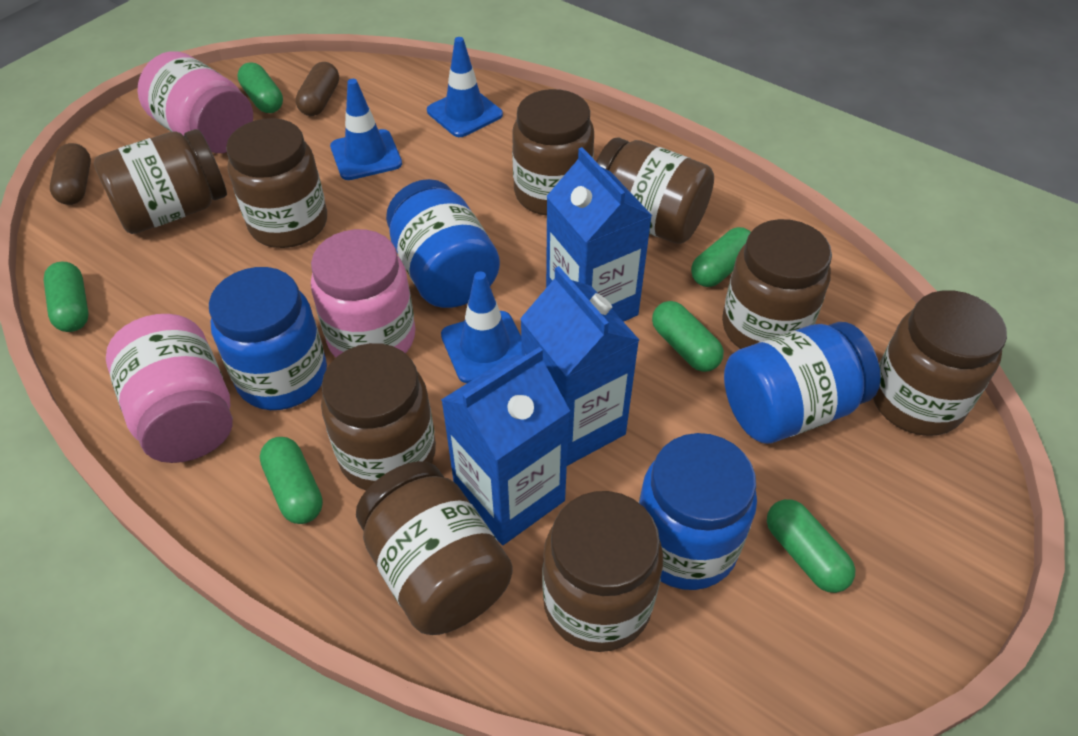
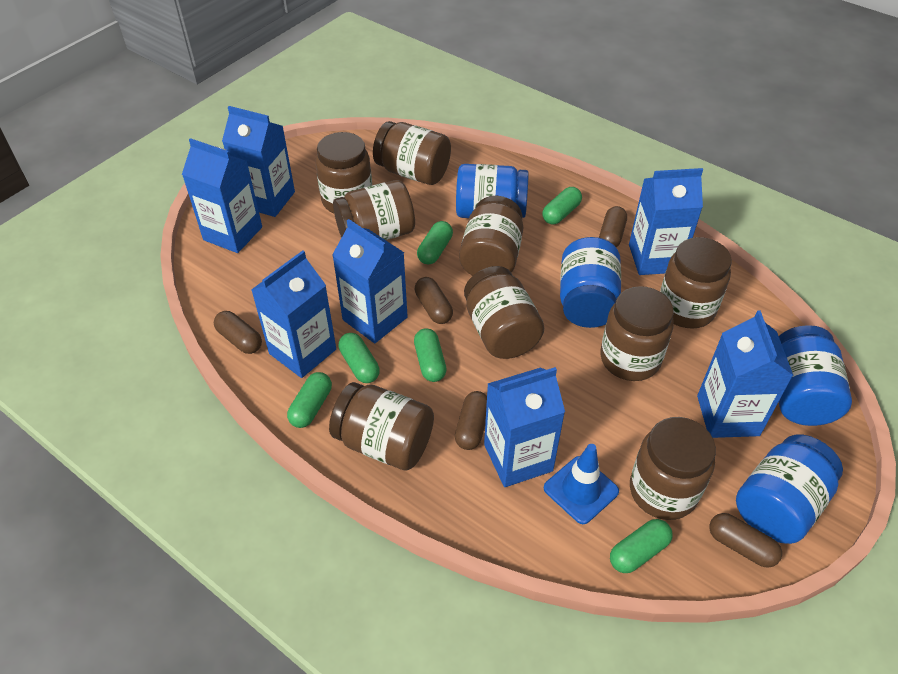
blue carton: [441,347,570,545] [520,266,639,466] [546,147,652,322] = 3 -> [182,138,262,253] [222,106,295,217] [251,250,336,378] [332,219,408,343] [484,367,565,487] [629,168,703,275] [697,310,794,438] = 7
blue traffic cone: [330,79,402,180] [427,37,503,137] [441,271,522,383] = 3 -> [544,444,619,524] = 1
brown capsule: [50,143,91,205] [296,62,339,116] = 2 -> [214,311,262,354] [415,277,453,324] [455,391,487,450] [599,206,627,247] [709,513,782,568] = 5
pink jar: [106,314,233,463] [137,51,253,153] [311,229,415,357] = 3 -> none = 0

